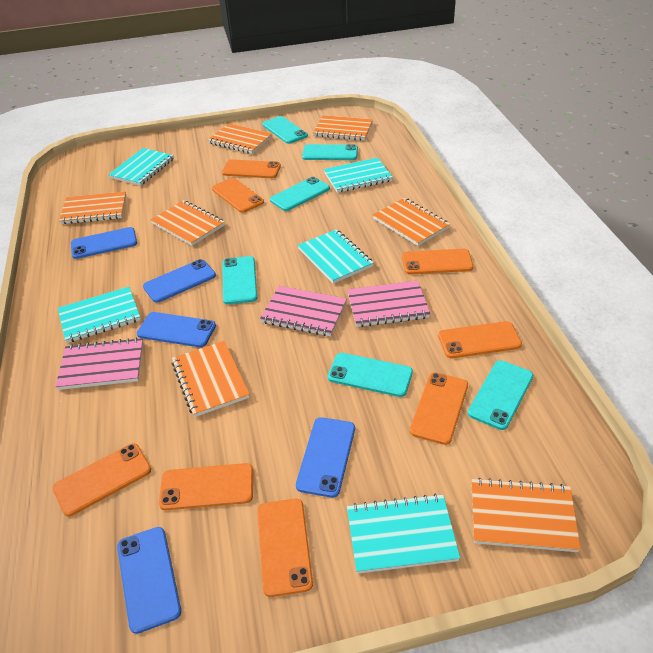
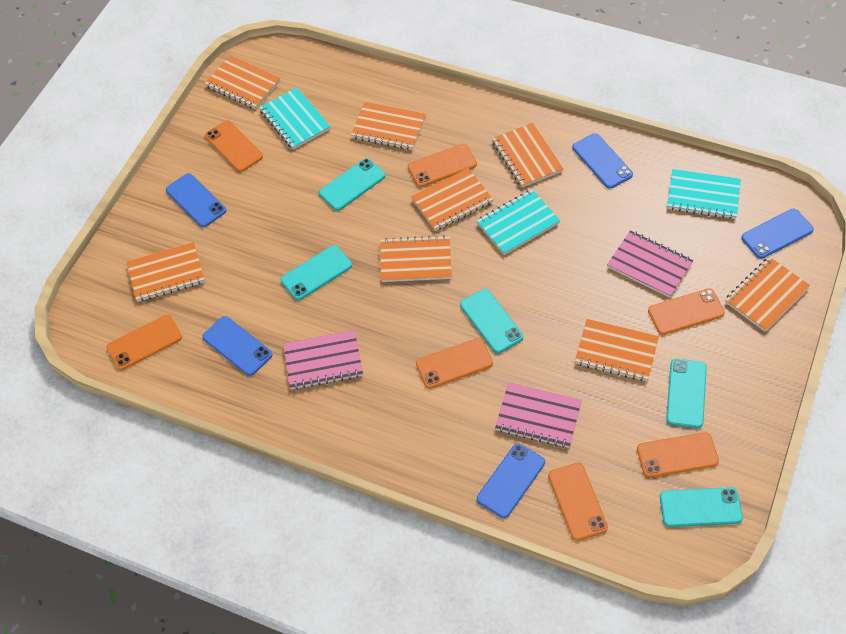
orange notebook: [59,191,126,224] [151,200,225,246] [172,341,250,417] [207,123,272,154] [313,115,373,141] [373,198,450,246] [471,478,581,552] = 7 -> [127,242,205,302] [204,55,281,109] [351,102,426,150] [380,235,452,282] [411,168,493,231] [492,123,564,187] [575,319,659,381] [725,257,810,332] = 8
orange phone: [53,443,151,517] [159,463,253,510] [212,178,264,213] [222,159,281,178] [257,499,313,597] [402,249,473,275] [410,372,468,445] [438,321,522,358] = 8 -> [106,315,182,370] [205,120,263,172] [408,144,477,187] [416,338,493,389] [548,463,608,541] [637,432,719,478] [648,288,725,335] = 7
turquoise notebook: [58,287,141,343] [108,148,174,186] [298,229,374,284] [324,158,393,193] [347,494,460,574] = 5 -> [259,87,331,149] [477,189,560,255] [667,169,741,219] = 3
turquoise phone: [222,256,257,304] [262,116,308,144] [270,177,330,211] [302,144,358,160] [328,353,413,397] [468,360,533,430] = 6 -> [281,245,352,300] [319,158,386,211] [460,289,523,353] [660,487,743,527] [666,359,707,428] = 5

